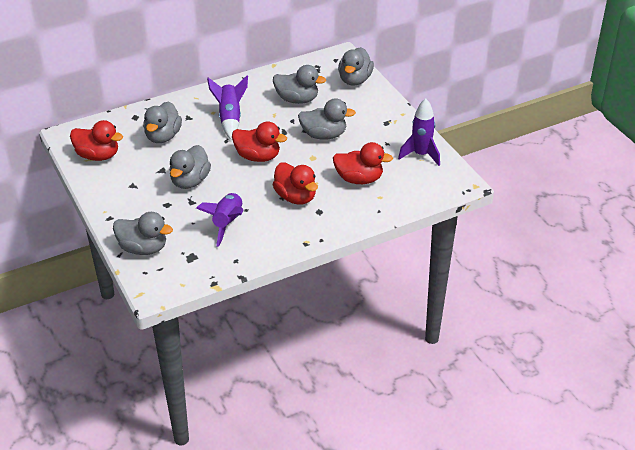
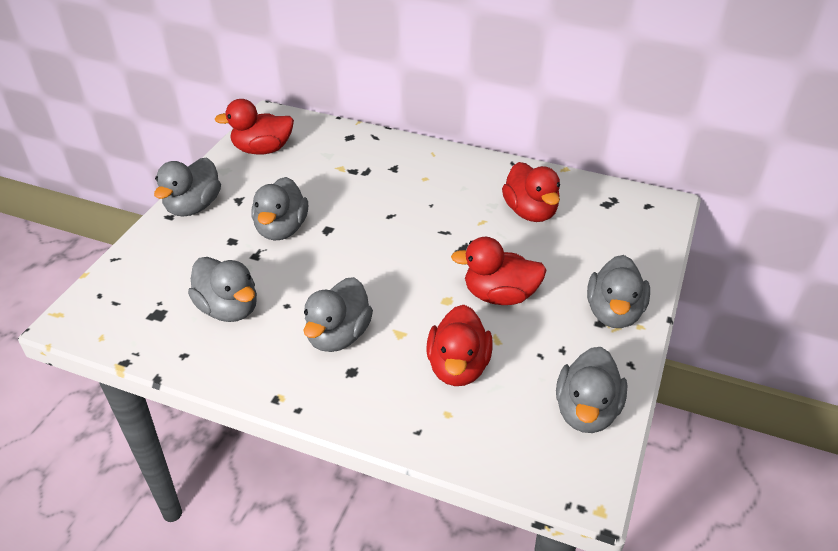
purple rocket: [196,192,243,247] [207,76,248,140] [398,98,440,166] = 3 -> none = 0

